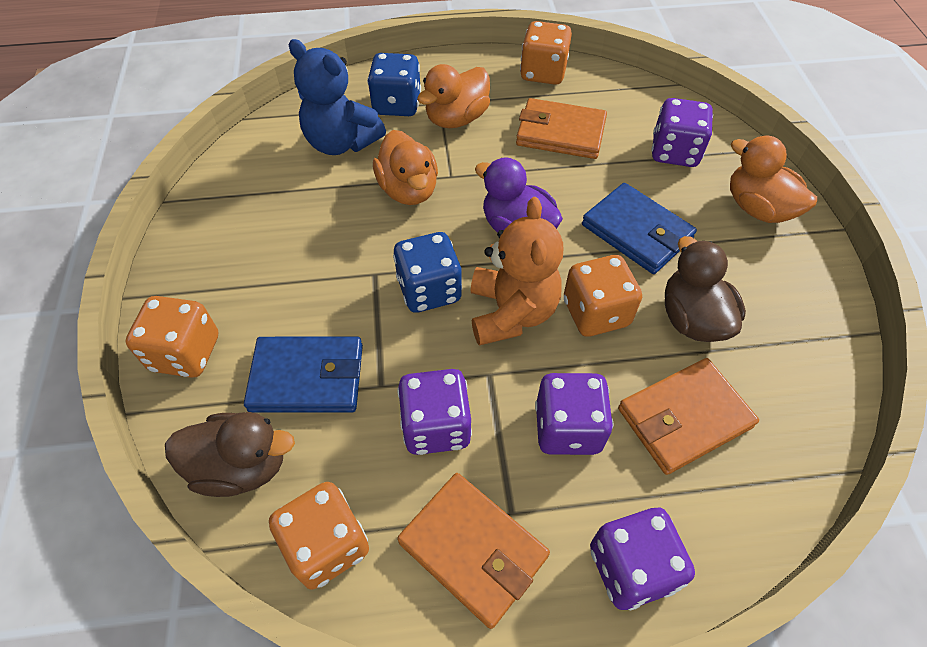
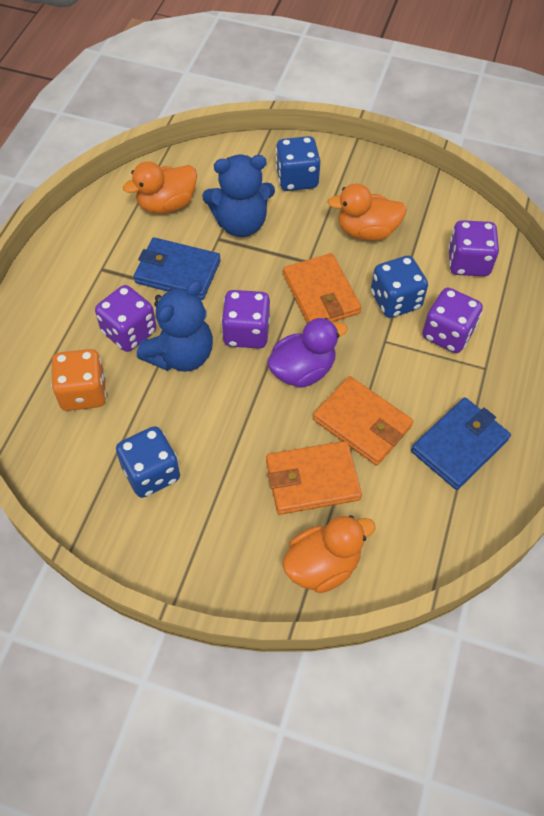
blue dice: [367,53,421,116] [393,232,462,312] = 2 -> [116,426,180,498] [275,136,321,191] [371,256,428,318] = 3
blue teddy bear: [288,39,386,155] = 1 -> [137,280,213,372] [202,155,275,237] = 2
brown duck: [165,412,295,497] [665,236,746,342] = 2 -> none = 0
orange dice: [125,296,218,378] [269,482,369,590] [520,21,572,85] [564,255,642,337] = 4 -> [51,349,106,411] = 1
orange teddy bear: [471,197,563,346] = 1 -> none = 0

